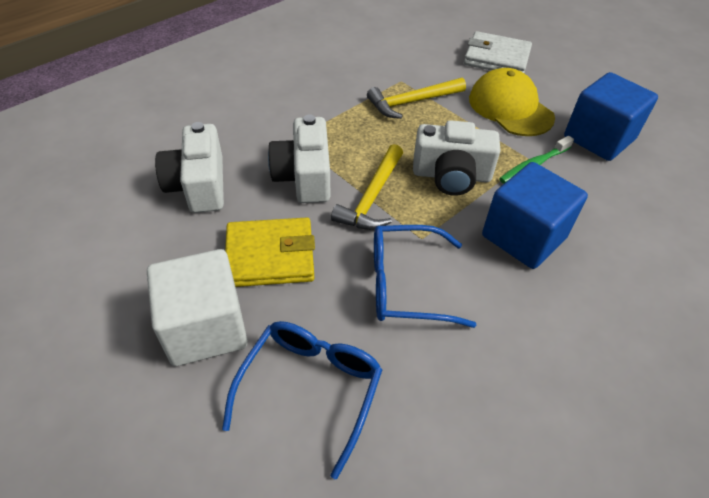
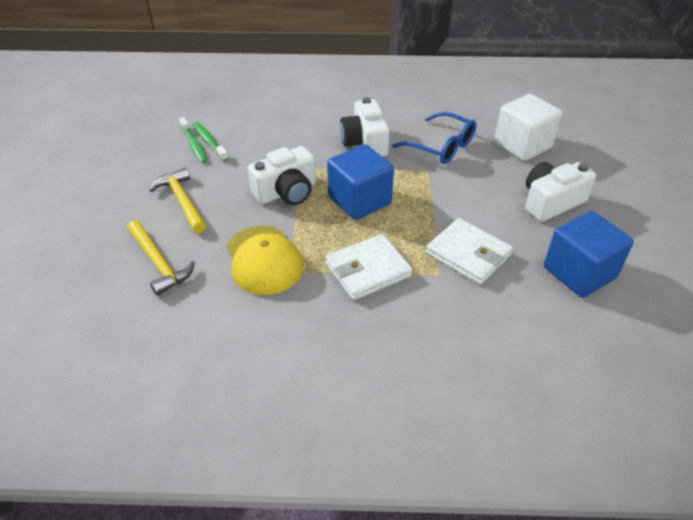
blue glasses: [222,321,382,479] [374,225,476,328] = 2 -> [392,112,476,164] = 1
green toothbrush: [499,136,574,184] = 1 -> [179,117,207,163] [193,122,229,161] = 2
white wallet: [464,31,532,73] = 1 -> [325,234,413,300] [426,218,513,285] = 2
yellow wallet: [225,218,315,287] = 1 -> none = 0

